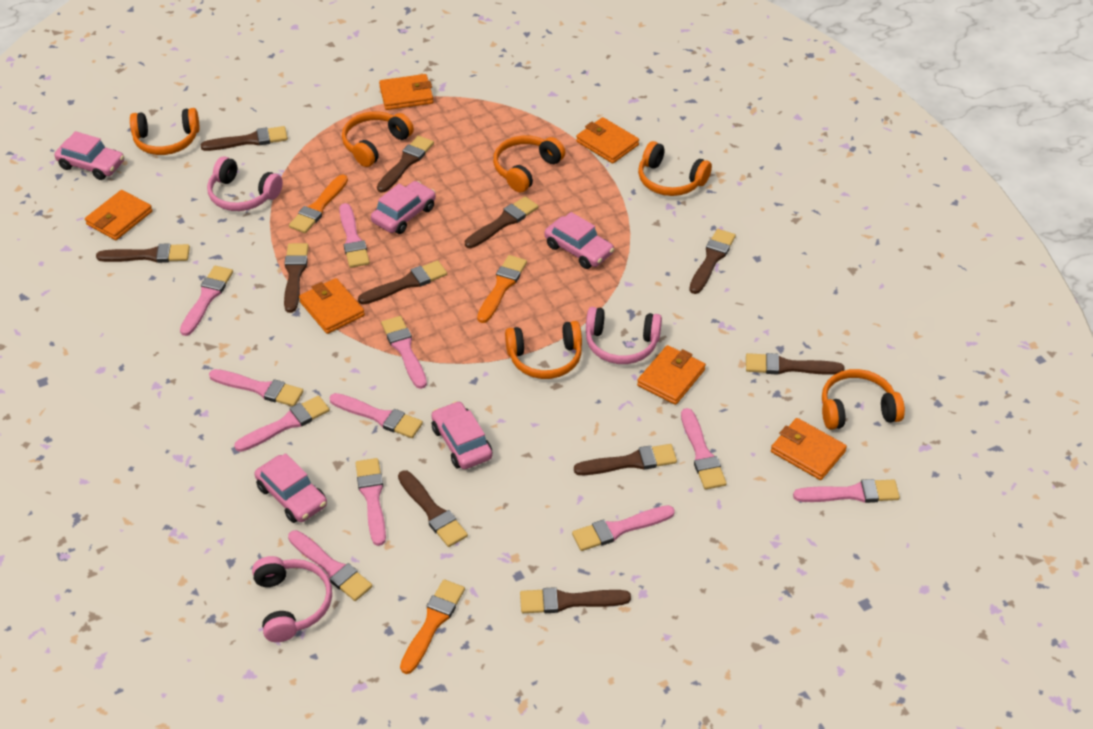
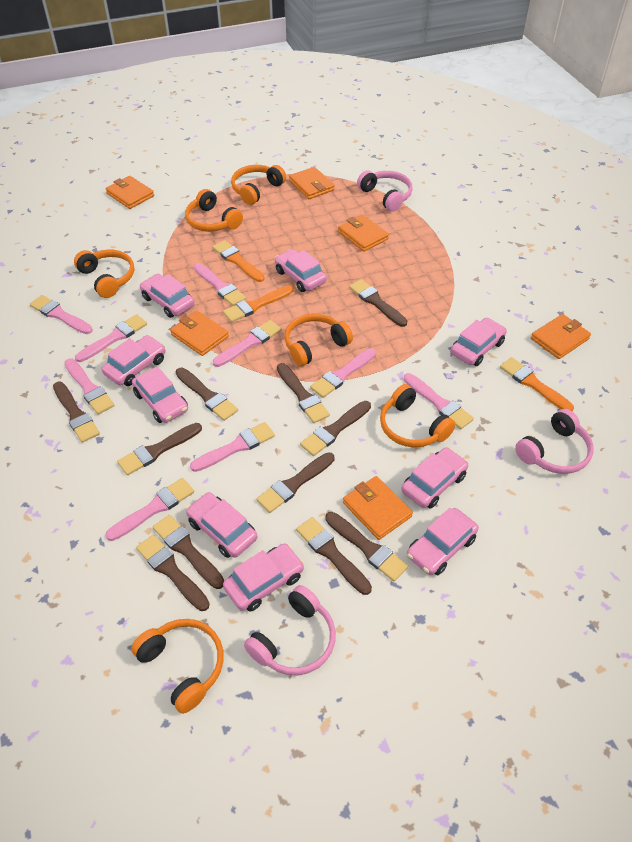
pink brush: [180,266,233,336] [209,369,303,406] [234,395,330,452] [288,530,372,601] [329,393,423,438] [339,203,370,268] [355,458,386,546] [381,316,427,389] [572,505,675,551] [681,408,727,490] [793,479,900,503] = 11 -> [30,295,93,334] [64,358,115,415] [75,314,147,362] [105,478,194,541] [190,422,275,472] [194,263,246,306] [213,320,282,367] [310,348,376,398] [404,373,474,429] = 9
pink car: [54,131,124,180] [254,453,327,523] [371,181,436,234] [431,401,492,469] [544,212,614,269] = 5 -> [102,335,165,386] [132,366,188,423] [140,274,195,318] [186,492,258,558] [223,543,304,612] [275,249,327,292] [401,447,468,509] [407,508,479,575] [450,318,507,366] = 9

